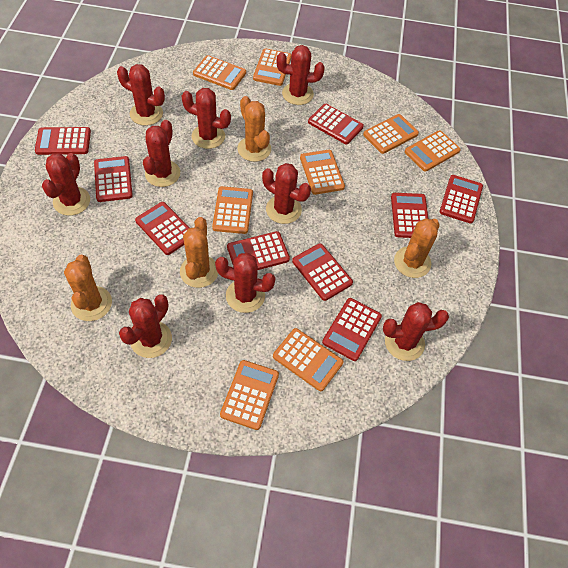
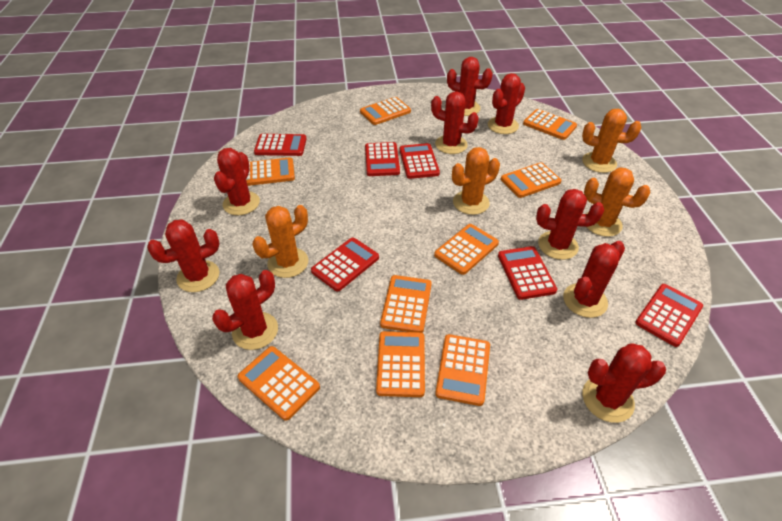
orange calculator: [193,55,246,90] [212,186,253,234] [220,360,279,430] [253,48,291,86] [273,328,343,391] [300,150,345,195] [363,114,419,154] [405,130,461,172] = 8 -> [238,346,320,421] [246,157,295,186] [360,97,411,125] [376,331,425,397] [380,275,432,333] [434,224,499,275] [435,334,490,406] [501,162,561,198] [523,109,577,140] = 9
red calculator: [35,127,91,155] [94,156,133,202] [135,202,189,255] [227,231,290,270] [292,243,353,301] [308,104,364,144] [322,298,382,361] [391,193,428,238] [440,175,483,224] = 9 -> [254,134,307,156] [311,238,379,291] [365,142,400,176] [400,143,440,179] [498,246,557,300] [635,284,703,347] = 6

